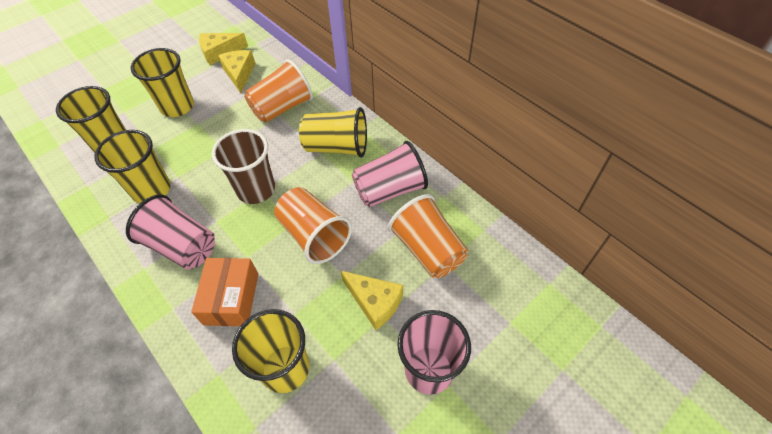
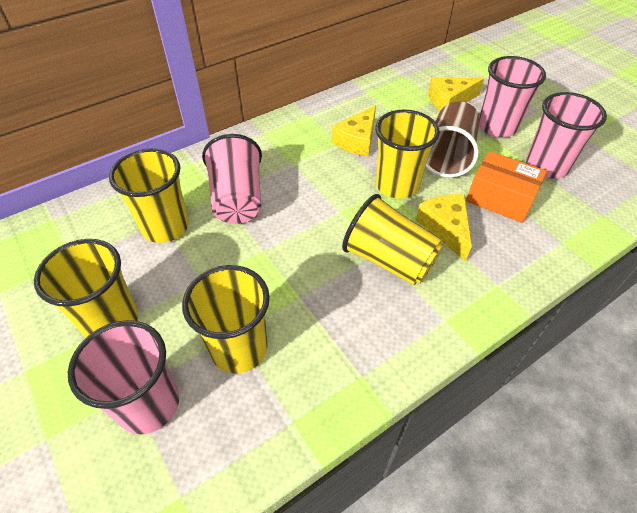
orange cup: [244,59,313,123] [274,187,352,264] [388,194,468,278] = 3 -> none = 0
pink cup: [126,195,215,269] [352,141,428,207] [397,310,471,395] = 3 -> [68,320,179,434] [202,134,262,224] [479,56,546,138] [526,92,607,179] = 4

